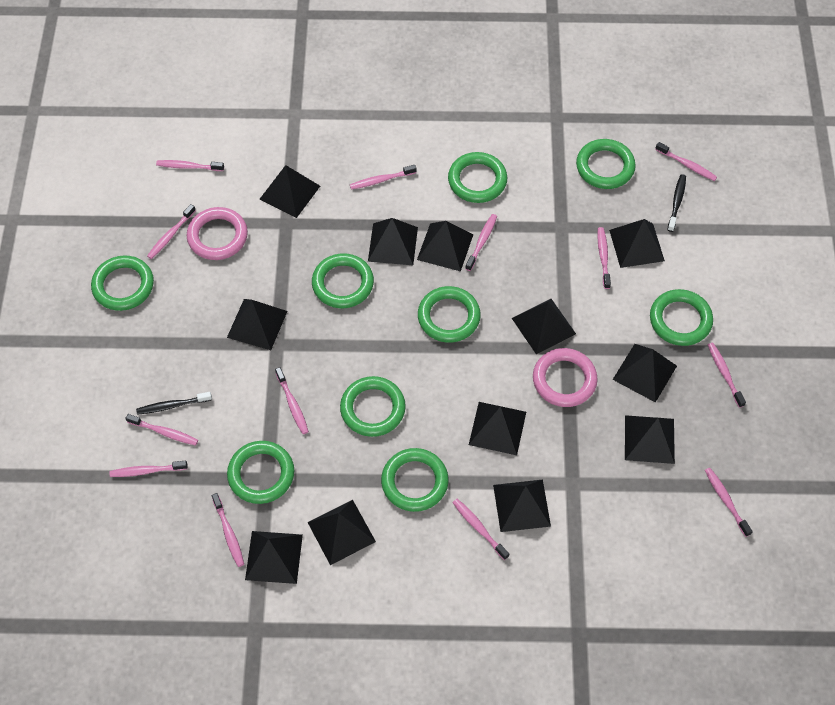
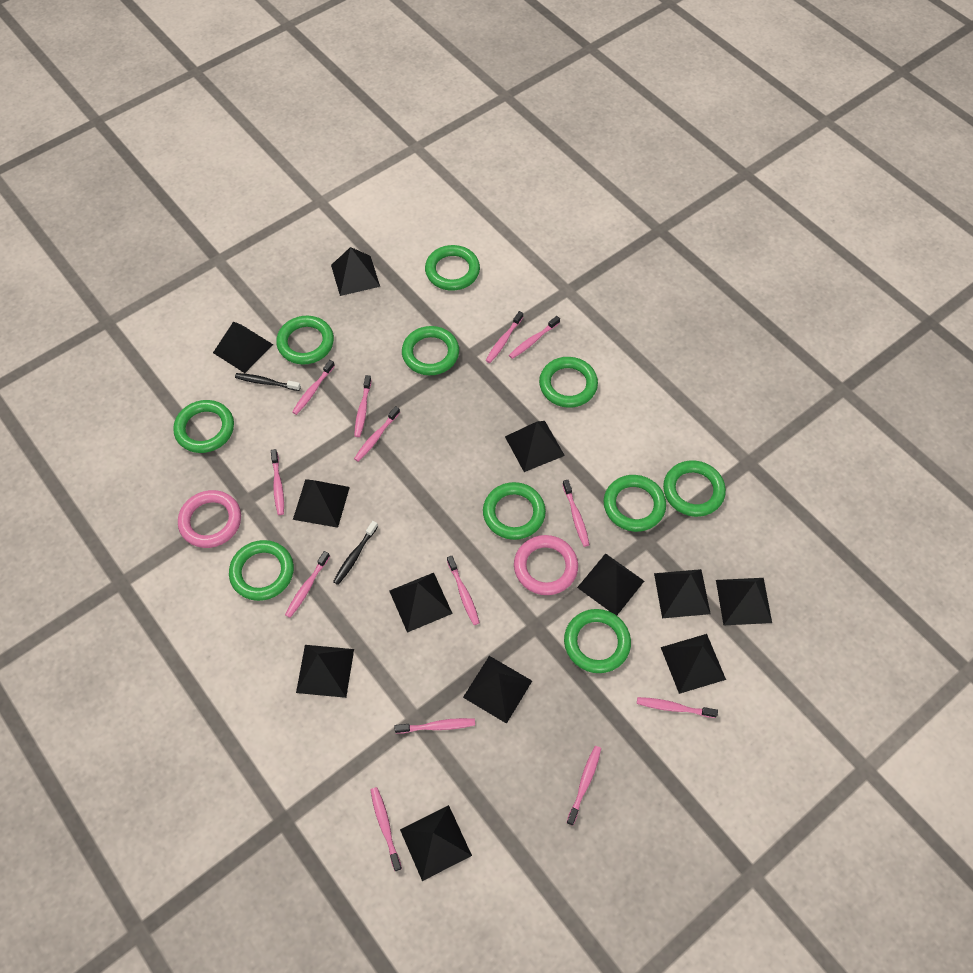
green ring: [91,255,154,311] [227,441,294,504] [312,253,374,308] [340,376,406,437] [381,448,449,512] [418,286,481,343] [448,152,507,203] [576,139,636,189] [650,289,713,346] = 9 -> [173,400,234,453] [229,540,294,601] [276,316,334,365] [402,326,459,375] [425,245,480,291] [483,482,546,540] [539,357,598,408] [564,609,631,673] [604,475,666,532] [663,460,726,517] = 10

